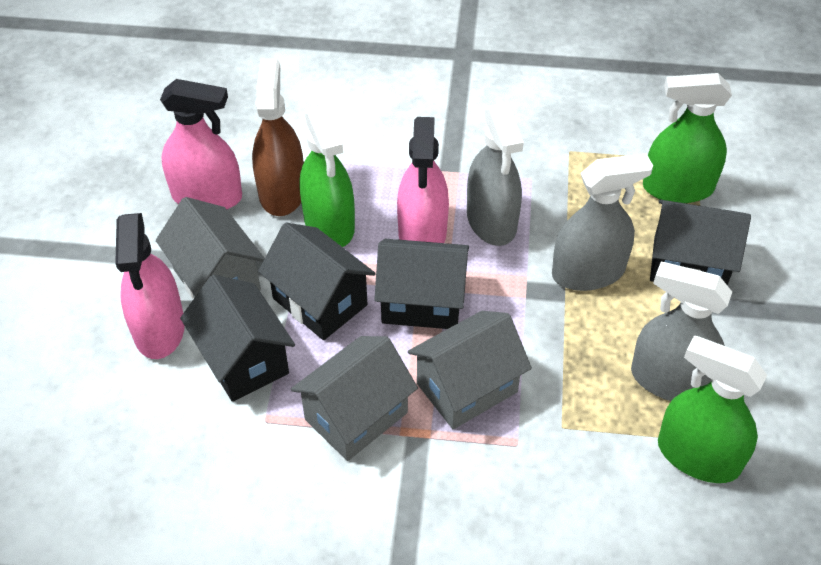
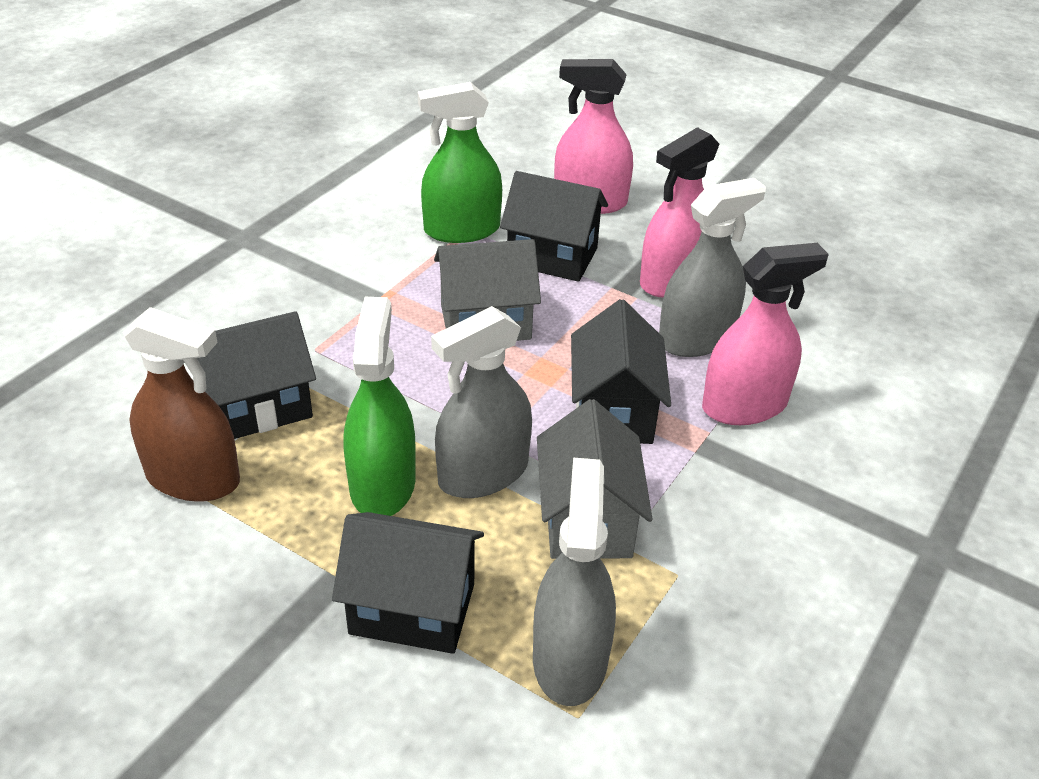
green spray bottle: [300,105,355,247] [643,73,732,203] [658,335,767,483] = 3 -> [343,297,416,516] [418,82,502,243] = 2
grey house: [156,197,265,298] [291,336,418,461] [408,311,532,429] = 3 -> [434,239,541,341] [537,399,653,559] = 2

